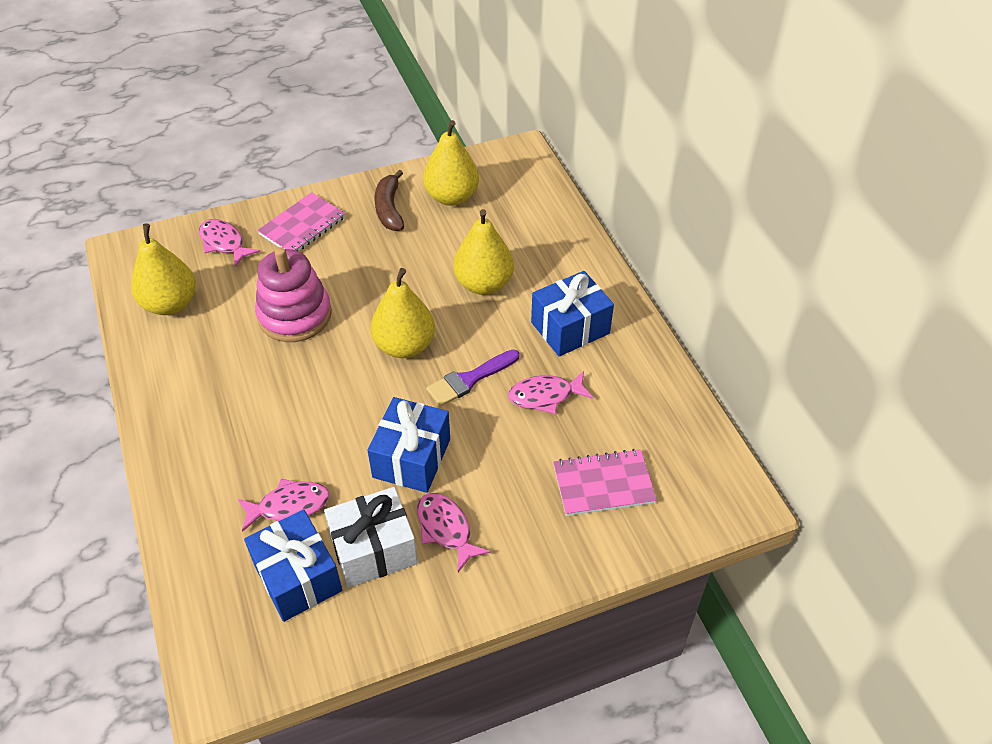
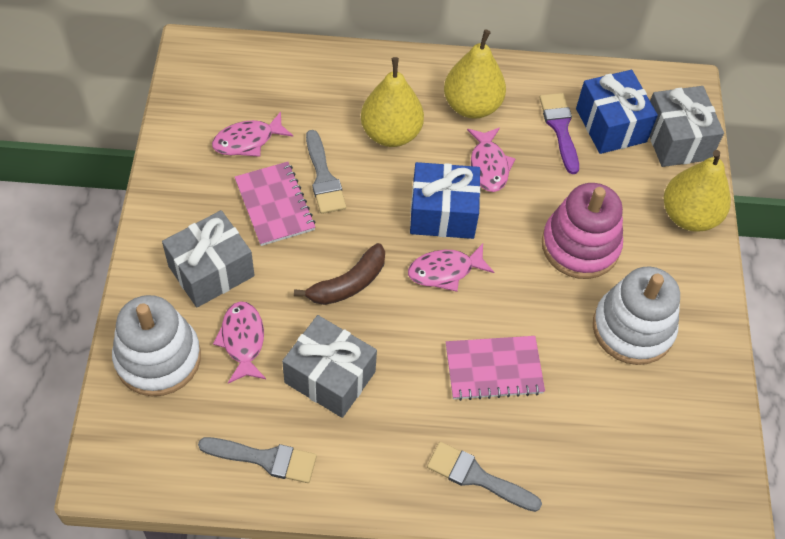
blue gift: [244,509,342,622] [367,397,450,493] [531,271,614,356] = 3 -> [410,162,481,239] [576,70,658,154] = 2
grey brush: none = 0 -> [198,437,317,483] [306,130,346,214] [427,442,542,512] = 3
grey gift: none = 0 -> [162,210,255,308] [282,315,377,418] [649,86,724,167] = 3
white gift: [324,487,418,588] = 1 -> none = 0
white stacking toy: none = 0 -> [112,295,201,396] [593,267,680,365] = 2
yellow pear: [131,223,196,315] [371,268,435,358] [423,120,479,206] [453,209,514,295] = 4 -> [361,57,424,147] [444,29,506,118] [664,150,731,232] = 3

